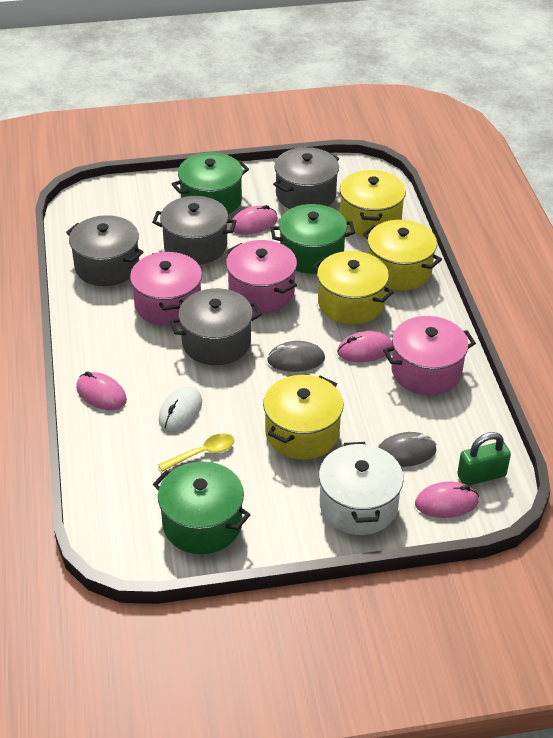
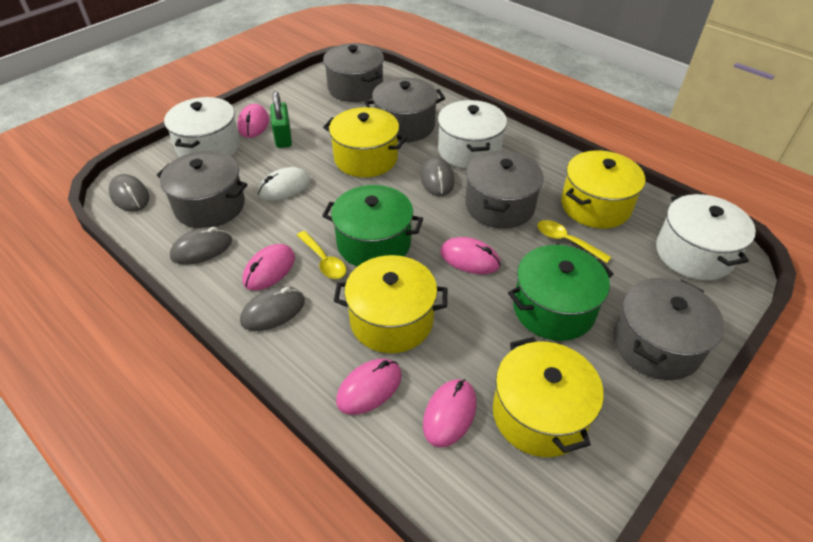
green pot: [153,461,251,554] [172,153,249,214] [270,204,355,274] = 3 -> [322,185,423,267] [508,245,613,341] = 2
grey mouse: [267,341,325,372] [378,432,437,467] = 2 -> [109,174,149,212] [170,227,232,265] [240,287,305,331] [420,157,454,196] = 4
grey pot: [66,215,144,286] [152,196,237,265] [170,288,262,365] [273,147,339,209] = 4 -> [157,151,247,229] [323,43,384,102] [364,77,445,142] [465,151,544,229] [613,278,724,380] = 5
pink mouse: [76,371,127,410] [230,205,278,234] [337,331,393,362] [415,482,479,518] = 4 -> [237,104,269,138] [242,244,295,290] [336,359,402,415] [423,379,477,447] [440,237,501,274] = 5
pink pot: [130,251,202,326] [226,240,297,313] [383,316,476,395] = 3 -> none = 0
white pot: [319,442,404,535] = 1 -> [164,97,240,157] [438,100,507,169] [656,193,756,281] = 3
yellow spoon: [158,433,234,472] = 1 -> [297,231,346,279] [537,220,611,263] = 2

